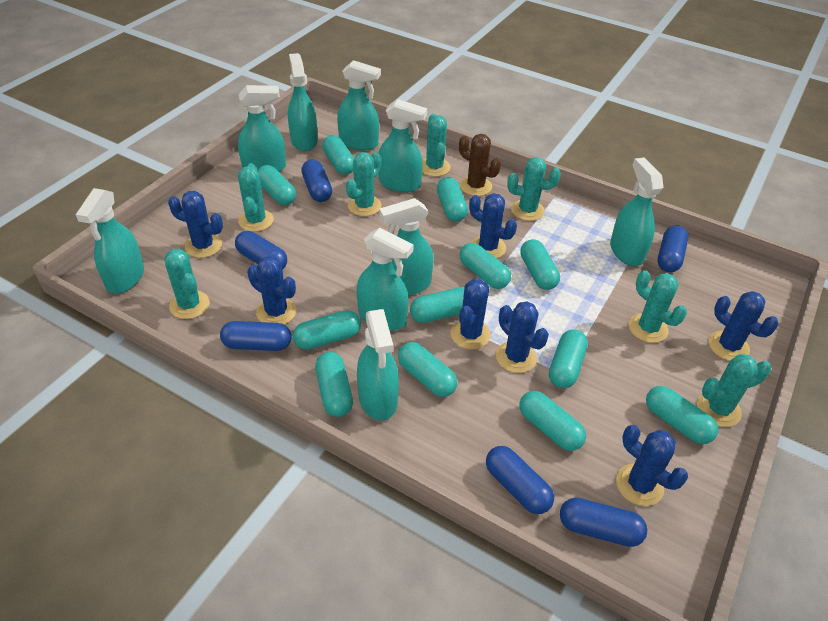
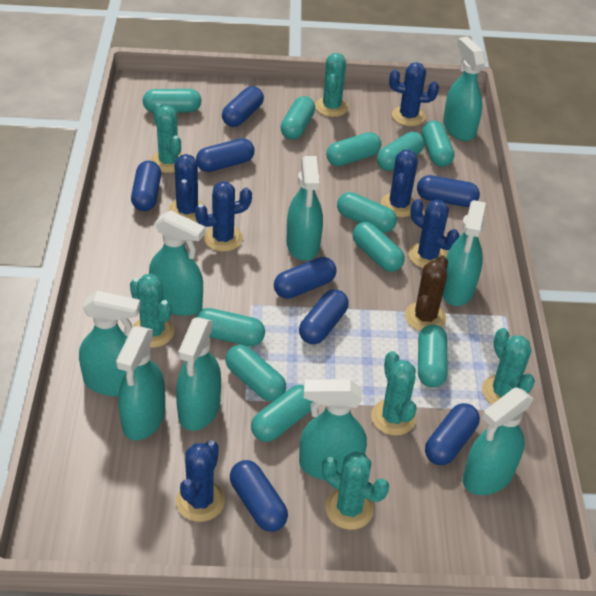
blue cactus: [168,191,223,258] [247,256,296,325] [451,279,491,349] [469,193,517,258] [496,301,549,373] [616,425,688,506] [708,291,778,361] = 7 -> [168,154,206,222] [176,440,225,522] [195,181,252,252] [381,150,418,217] [389,62,439,126] [409,199,459,268] = 6
blue capsule: [220,321,291,351] [235,231,287,270] [301,159,332,202] [486,446,554,514] [560,498,647,547] [658,225,689,272] = 6 -> [131,161,161,211] [196,138,254,172] [222,86,264,127] [230,460,288,532] [274,257,337,299] [299,289,349,344] [417,175,480,207] [425,403,480,465] = 8
turquoise cactus: [164,248,210,319] [238,163,274,232] [346,152,381,216] [422,114,451,177] [507,157,561,221] [629,270,687,343] [697,354,771,427] = 7 -> [130,273,174,348] [151,103,184,173] [315,53,349,117] [322,451,389,530] [371,351,416,436] [482,328,535,405] = 6
turquoise capsule: [257,165,296,205] [293,310,361,350] [315,352,353,417] [322,135,355,175] [398,342,457,397] [410,287,464,323] [437,177,468,222] [460,243,511,289] [519,391,586,451] [520,239,560,290] [549,329,588,388] [646,386,718,444] = 12 -> [143,89,201,113] [195,308,265,346] [225,345,286,402] [251,385,313,442] [281,96,315,140] [326,132,381,166] [337,192,397,233] [353,222,405,272] [377,132,424,171] [418,325,447,387] [422,120,454,167] = 11

